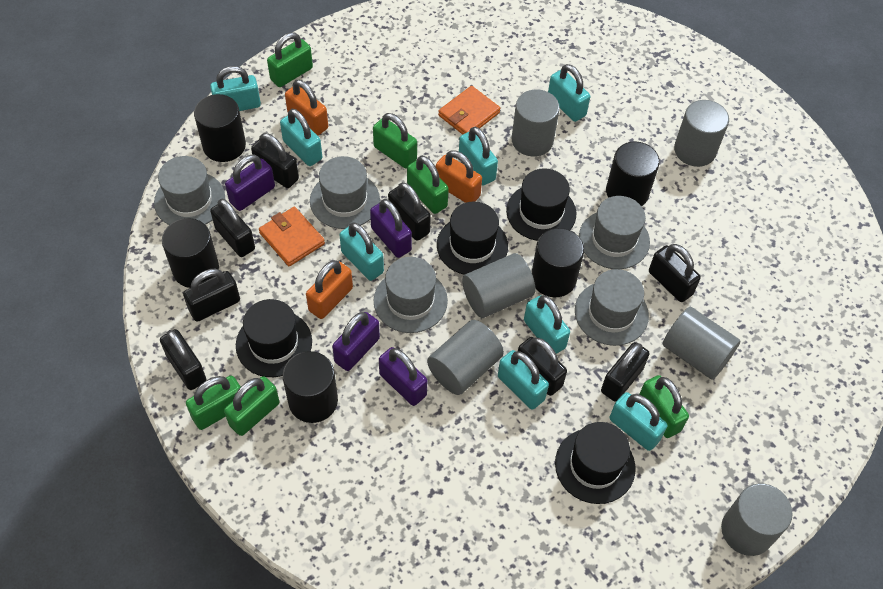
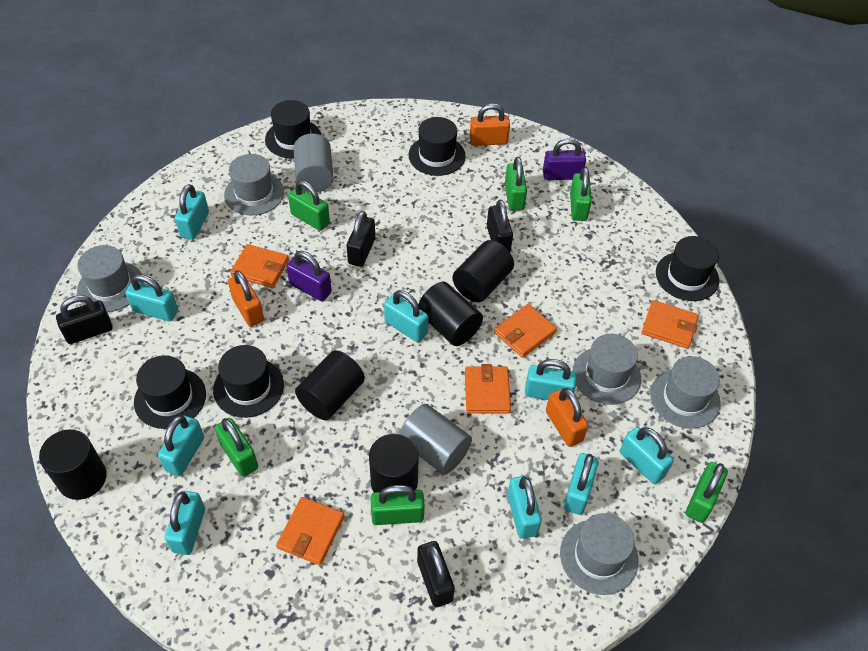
black hat: [236,299,312,377] [437,202,508,275] [506,168,576,241] [555,422,636,504] = 4 -> [134,355,206,429] [213,345,284,418] [265,100,322,158] [409,117,466,176] [656,236,719,301] = 5
black padlock: [160,329,206,390] [183,269,240,322] [210,198,255,257] [251,133,299,188] [388,182,431,241] [518,337,567,396] [601,342,650,402] [649,244,701,302] = 8 -> [56,295,112,344] [347,211,375,267] [417,541,455,607] [487,200,513,252] = 4
grey cylinder: [427,320,504,395] [462,253,536,318] [512,89,560,157] [663,307,740,380] [674,100,729,167] [721,483,793,556] = 6 -> [294,134,334,192] [399,404,472,475] = 2
orange wallet: [259,207,325,266] [438,86,500,135] = 2 -> [230,244,289,288] [276,497,344,565] [465,364,511,414] [494,304,557,358] [642,300,699,349] = 5
purple padlock: [225,155,275,211] [332,312,380,371] [370,199,412,258] [379,347,427,406] = 4 -> [286,251,332,301] [543,138,586,180] = 2
turquoise padlock: [210,66,261,111] [280,109,322,166] [340,222,384,281] [459,127,498,186] [498,350,549,409] [524,295,570,354] [548,64,590,122] [610,392,667,451] = 8 -> [125,274,178,321] [158,415,204,476] [165,491,205,555] [175,184,209,240] [384,290,428,342] [507,476,542,539] [525,359,577,400] [564,453,599,515] [620,427,674,484] = 9

